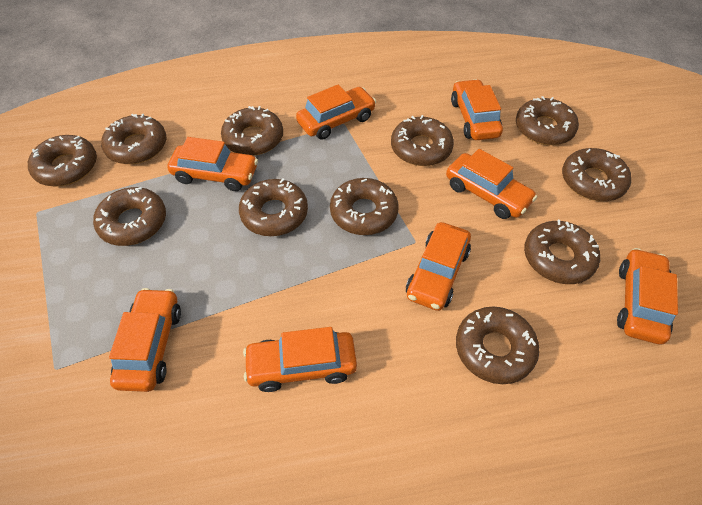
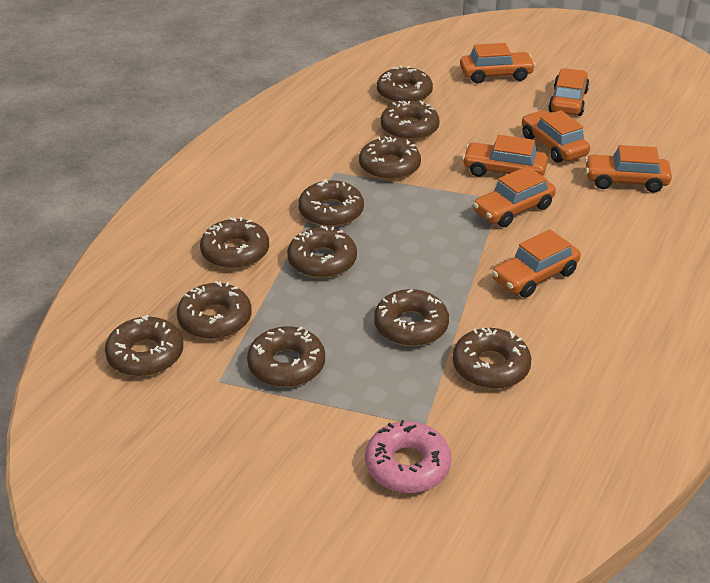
orange car: [109,288,181,392] [167,137,258,191] [243,327,357,392] [296,85,376,140] [406,222,471,311] [446,149,537,219] [451,79,503,140] [617,248,678,345] = 8 -> [460,43,536,84] [462,135,548,177] [473,166,556,227] [492,229,581,298] [522,110,590,163] [548,68,589,116] [585,145,672,193] = 7
pink donut: none = 0 -> [365,420,451,493] = 1

